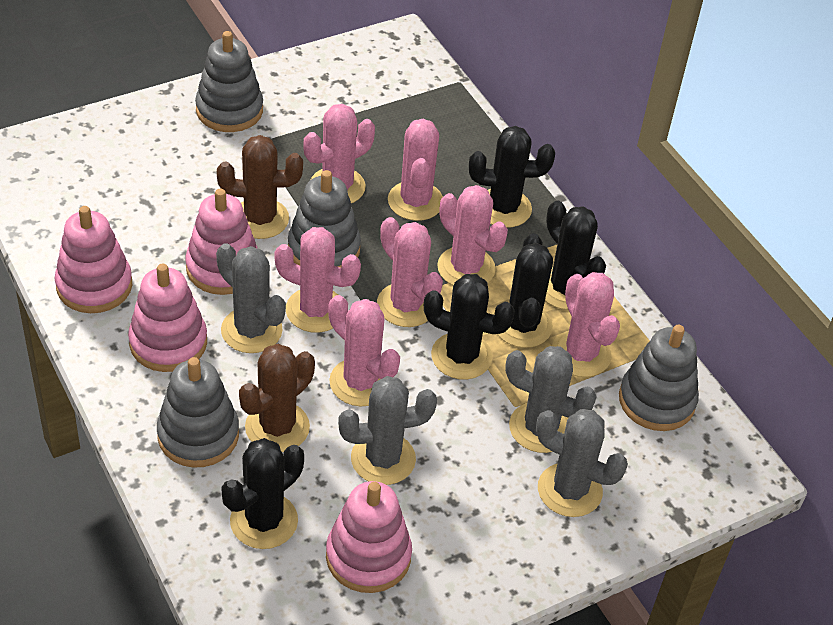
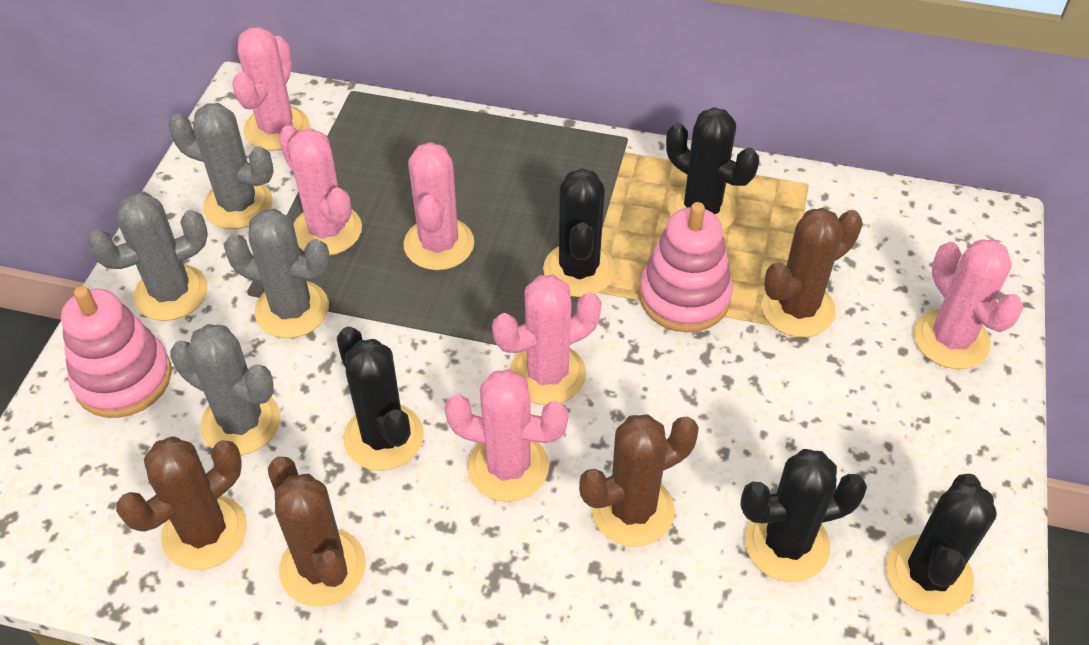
brown cactus: [217,135,303,239] [239,344,315,452] = 2 -> [116,437,247,570] [268,456,366,607] [579,414,699,547] [761,208,863,337] = 4
grey stacking toy: [157,357,239,468] [195,31,263,132] [288,170,361,268] [619,325,699,431] = 4 -> none = 0
pink cactus: [274,227,361,333] [304,104,375,203] [328,295,400,407] [377,217,443,327] [388,119,443,221] [437,185,508,285] [552,272,620,377] = 7 -> [232,27,309,151] [278,125,362,255] [404,142,474,270] [444,369,569,502] [492,275,602,405] [914,240,1024,369] = 6
pink stacking toy: [55,206,132,313] [128,264,207,372] [185,188,258,295] [326,481,412,593] = 4 -> [61,286,172,418] [639,202,733,332] = 2

